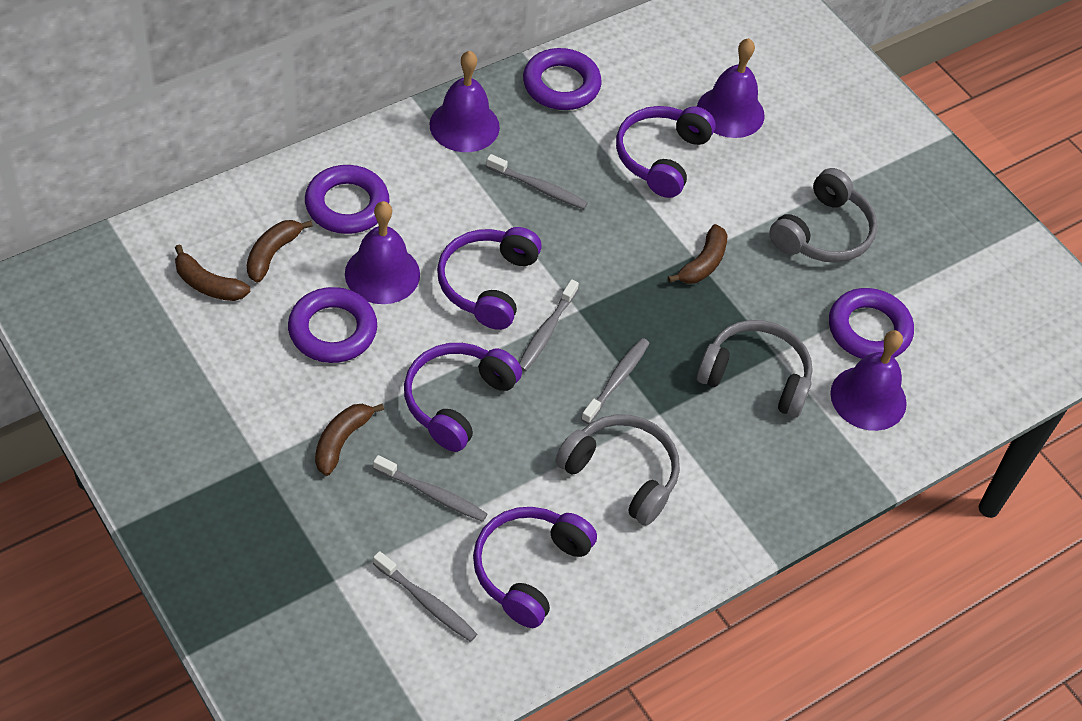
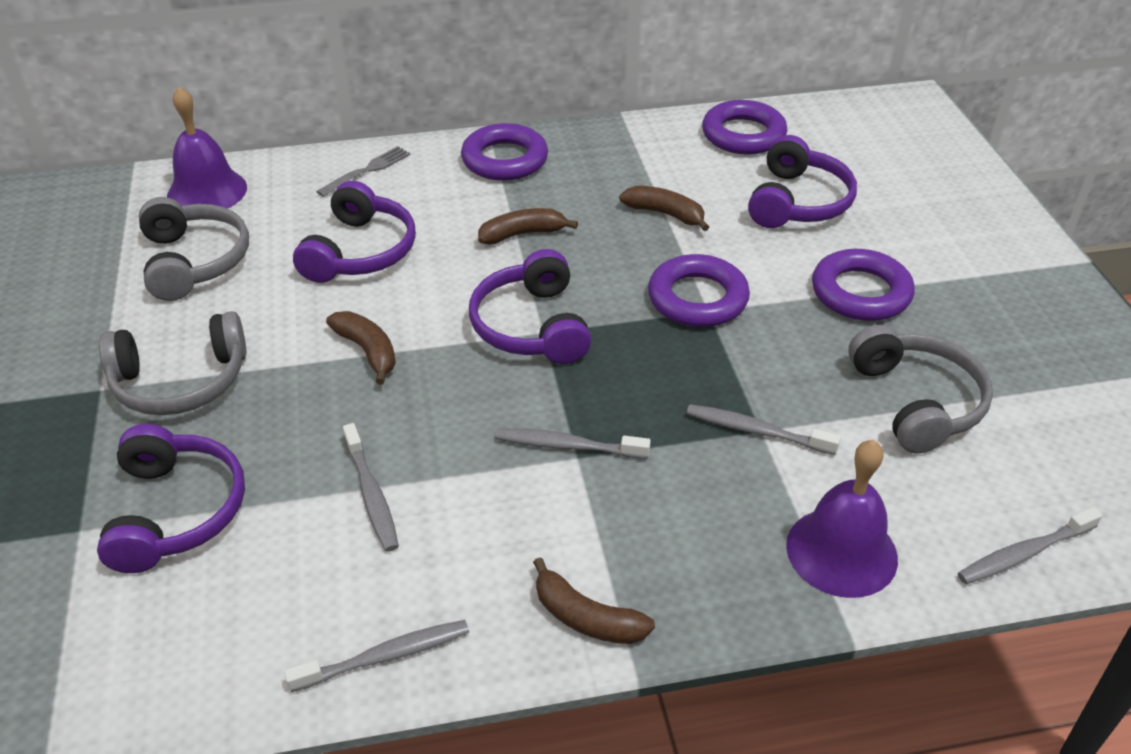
grey fork: none = 0 -> [316,146,411,197] = 1
purple bell: [345,201,420,304] [430,51,500,152] [697,38,765,138] [830,330,907,431] = 4 -> [167,86,247,209] [786,440,898,598] = 2

